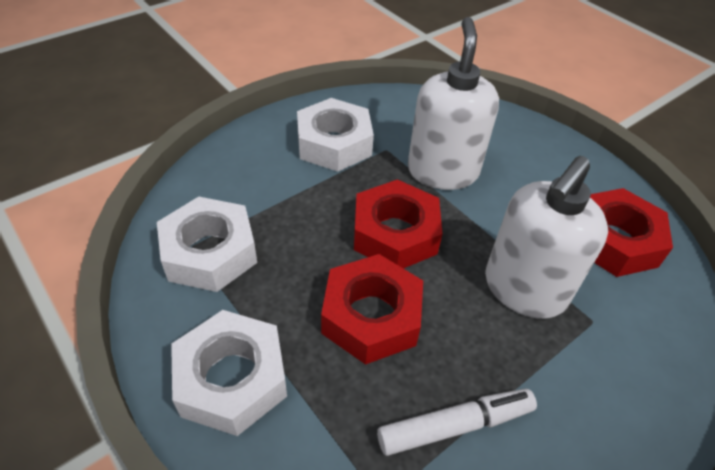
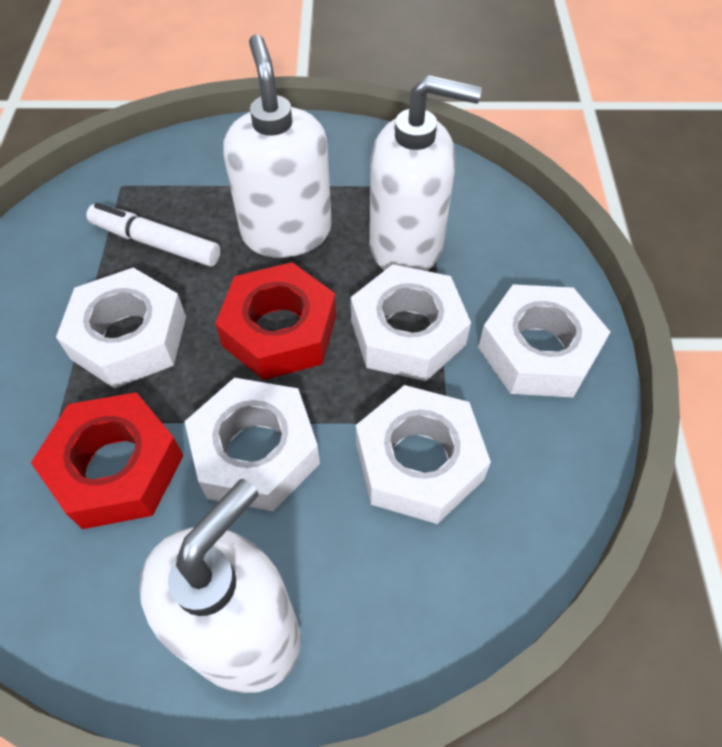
red nut: [321,254,423,365] [354,179,443,269] [590,188,673,277] = 3 -> [31,392,183,529] [215,262,336,380] = 2
white nut: [157,197,257,292] [171,310,287,436] [297,98,374,172] = 3 -> [56,267,186,388] [184,378,320,511] [351,264,471,381] [356,385,491,524] [478,284,610,397] = 5
white soap dispenser: [408,17,499,190] [485,156,608,319] = 2 -> [139,479,300,693] [223,34,332,258] [369,75,482,271] = 3

